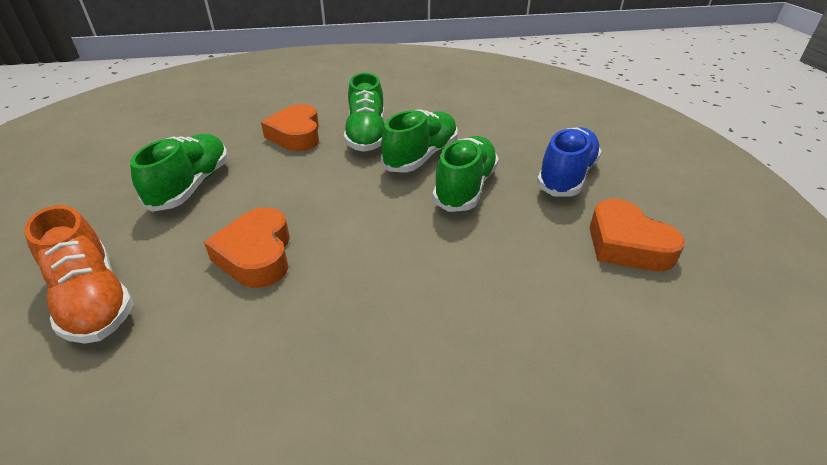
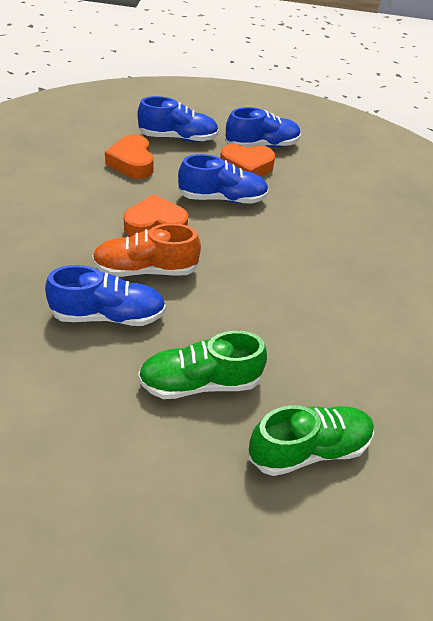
blue shoe: [537,127,601,196] = 1 -> [45,265,166,326] [137,96,219,142] [178,154,269,204] [225,107,301,147] = 4
green shoe: [130,134,228,212] [344,73,384,152] [381,109,458,172] [432,136,499,212] = 4 -> [138,331,267,399] [248,405,374,476] = 2

